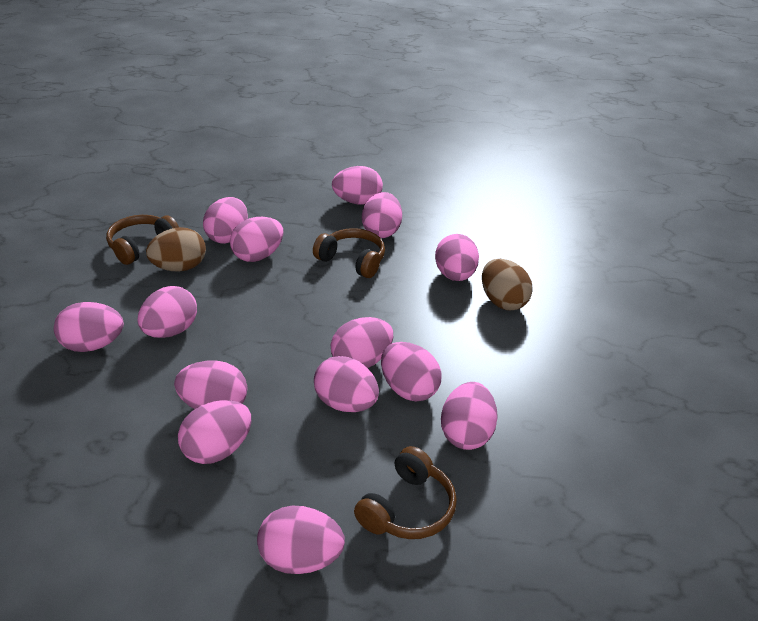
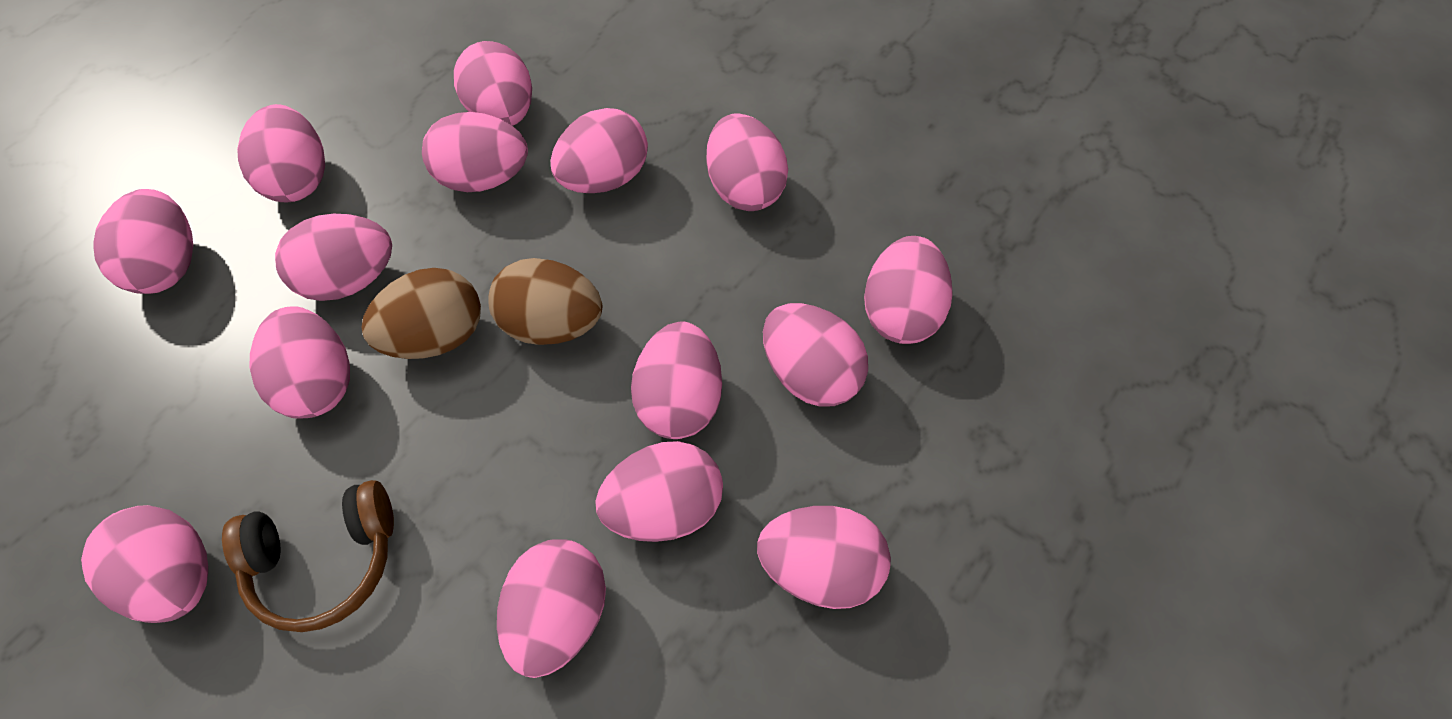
brown headphones: [106,215,179,265] [313,228,385,278] [354,446,457,539] = 3 -> [222,480,394,632] = 1
pink egg: [54,302,124,352] [137,286,197,338] [174,361,247,409] [178,400,251,464] [203,197,248,244] [230,217,284,262] [257,505,345,574] [314,356,379,412] [331,317,393,368] [332,166,383,205] [362,192,402,238] [381,342,442,401] [435,234,479,281] [441,382,498,450] = 14 -> [81,505,208,623] [93,189,193,294] [237,104,325,202] [250,306,350,419] [275,214,392,301] [422,112,528,192] [454,41,532,126] [497,539,606,678] [551,108,648,193] [595,441,723,542] [631,322,722,439] [706,113,788,211] [757,506,891,609] [763,303,868,407] [864,236,953,344] = 15

